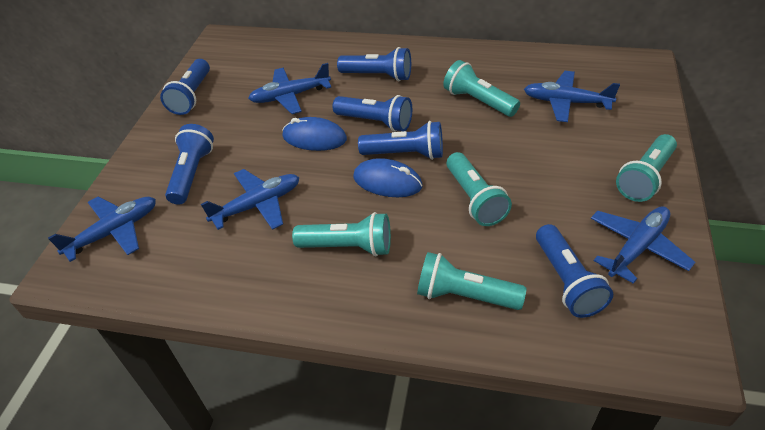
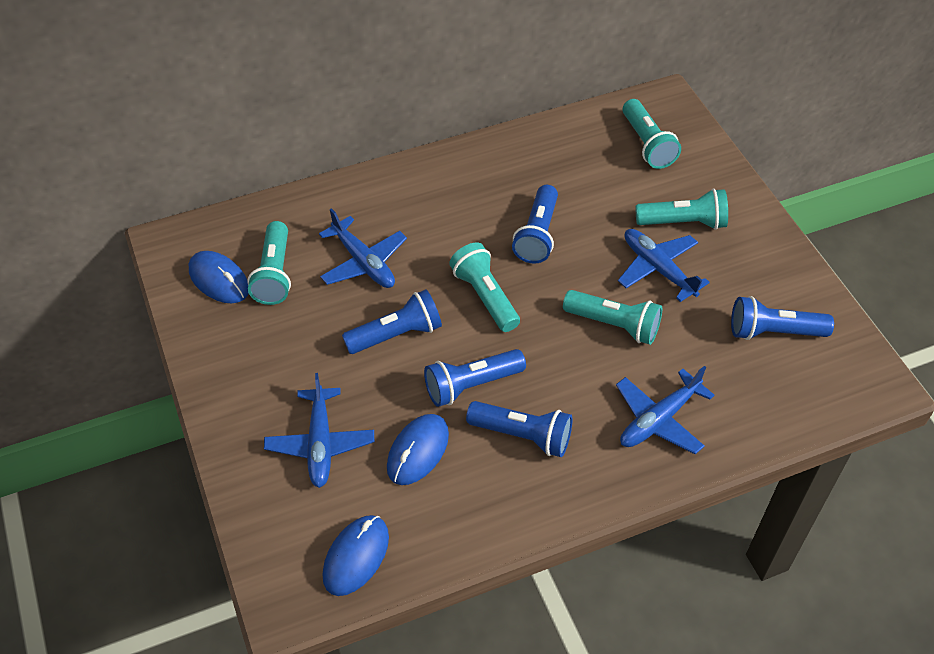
blue flashlight: [160,59,210,115] [165,124,214,205] [332,95,412,132] [337,47,411,81] [358,121,443,160] [536,224,613,318] = 6 -> [342,289,442,354] [424,349,526,407] [466,401,572,457] [512,185,558,264] [731,296,834,340] = 5
blue mouse: [282,117,347,151] [353,158,423,197] = 2 -> [189,251,248,303] [322,515,389,596] [387,414,449,485] = 3
blue plane: [48,196,156,262] [201,169,299,230] [248,63,332,114] [524,71,620,122] [591,206,695,284] = 5 -> [264,373,375,488] [319,208,407,288] [616,366,715,454] [618,229,710,302] = 4

